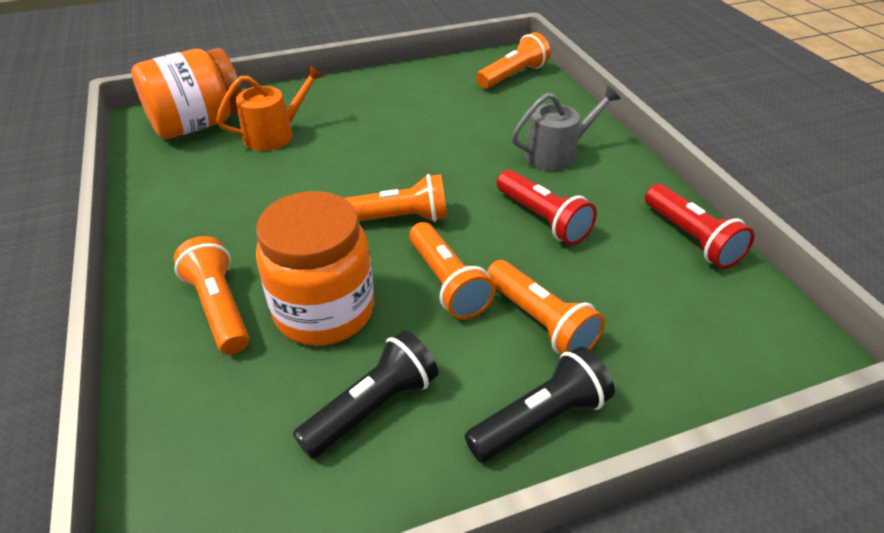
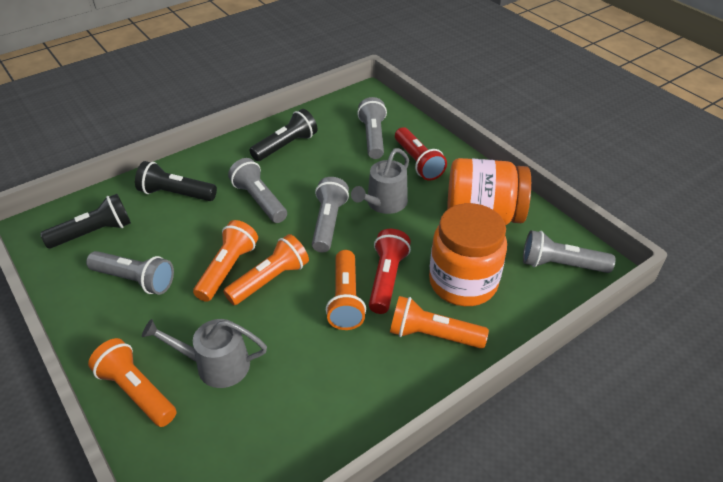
black flashlight: [293,330,439,459] [465,346,615,463] = 2 -> [40,194,131,248] [135,161,217,201] [250,109,318,161] = 3
grey flashlight: none = 0 -> [86,251,174,295] [228,158,287,223] [312,177,349,253] [357,97,387,159] [523,230,615,273] = 5
grey watering can: [512,85,621,171] = 1 -> [142,319,267,388] [351,148,409,214] = 2
orange watering can: [216,65,324,151] = 1 -> none = 0

